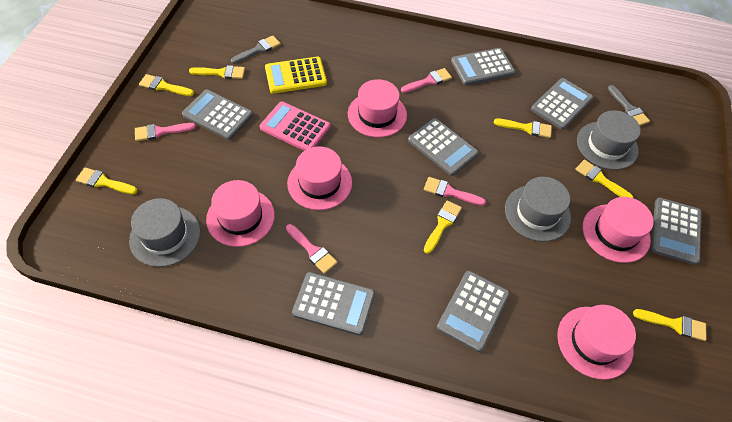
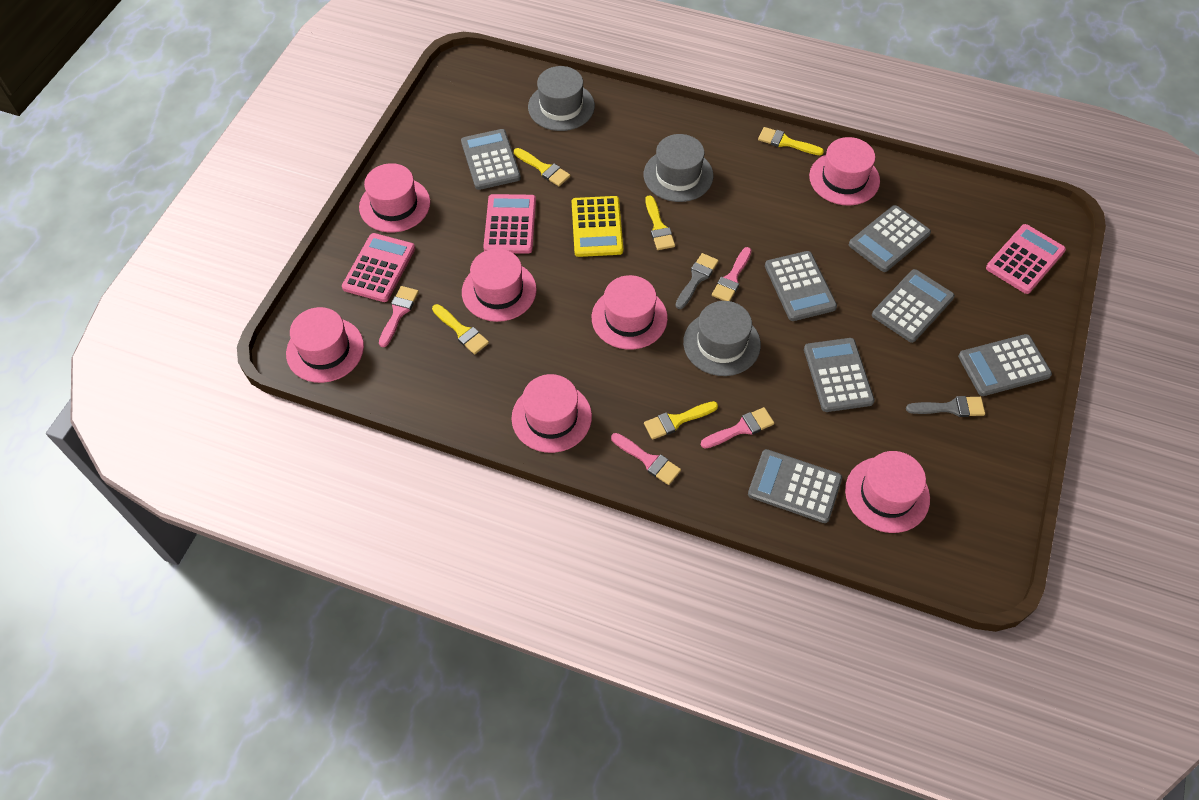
pink calculator: [260,102,330,151] = 1 -> [342,233,415,302] [483,194,536,254] [986,224,1066,294] = 3
pink hat: [206,180,275,247] [287,146,352,210] [348,79,407,138] [557,305,636,380] [583,197,654,263] = 5 -> [286,307,364,383] [359,163,430,233] [462,249,537,322] [511,374,592,453] [592,275,668,350] [809,137,880,205] [845,451,930,533] = 7
yellow brush: [76,167,138,195] [139,74,194,96] [189,65,245,79] [424,200,462,254] [494,119,552,138] [575,160,633,198] [633,309,706,341] = 7 -> [432,304,489,354] [514,148,570,186] [644,401,718,440] [646,195,675,250] [758,127,824,155] = 5

